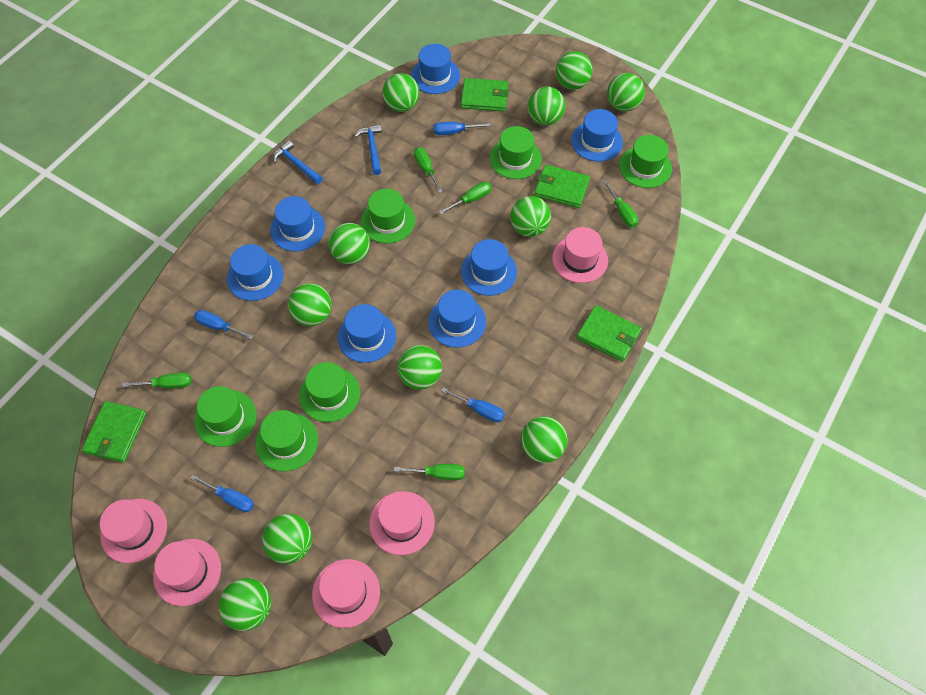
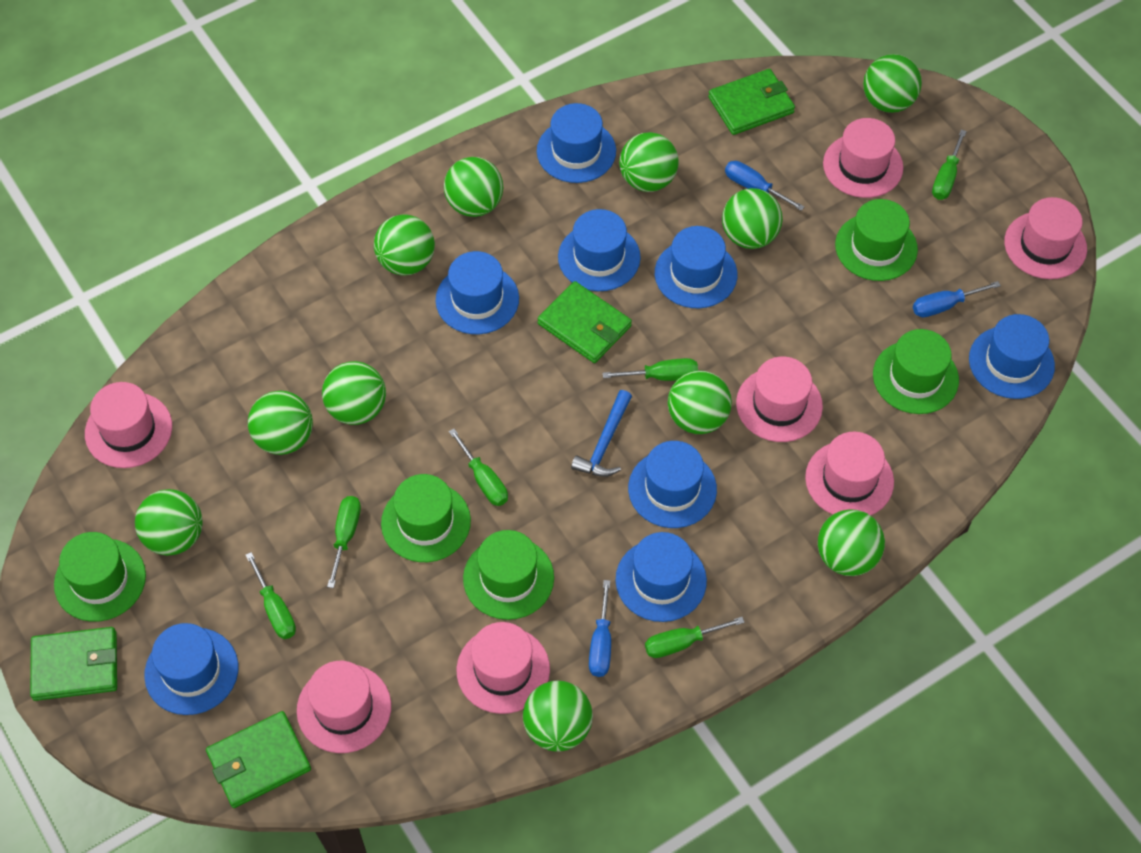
blue hammer: [273,140,323,184] [355,124,382,175] = 2 -> [571,390,632,477] = 1
blue hat: [227,244,284,301] [270,196,325,251] [338,304,396,363] [411,44,460,94] [428,290,486,347] [461,239,517,296] [571,109,623,162] = 7 -> [144,623,238,715] [436,251,519,334] [537,103,616,183] [558,209,641,291] [616,532,707,622] [628,441,717,528] [655,226,737,308] [969,314,1055,399] = 8
blue screwdriver: [190,475,254,512] [194,310,253,339] [433,122,491,135] [441,388,505,422] = 4 -> [589,580,611,677] [725,161,805,211] [913,281,1001,317] = 3
green hat: [194,386,257,447] [255,410,318,471] [299,362,360,422] [361,189,415,244] [490,126,542,179] [619,135,672,188] = 6 -> [54,532,146,622] [381,474,471,562] [463,530,554,620] [835,199,918,281] [873,329,959,414] = 5
green screwdriver: [122,373,192,388] [394,464,465,480] [414,147,443,193] [439,182,491,214] [603,181,638,227] = 5 -> [246,552,296,639] [327,496,361,588] [449,429,508,506] [603,358,698,381] [645,617,745,658] [932,130,967,200] = 6
pink hat: [100,499,167,563] [153,539,221,606] [312,559,380,628] [369,491,435,555] [552,227,608,283] = 5 -> [85,382,172,468] [297,661,391,753] [457,622,550,714] [736,357,823,442] [805,432,894,516] [823,118,903,198] [1004,197,1087,279] = 7

